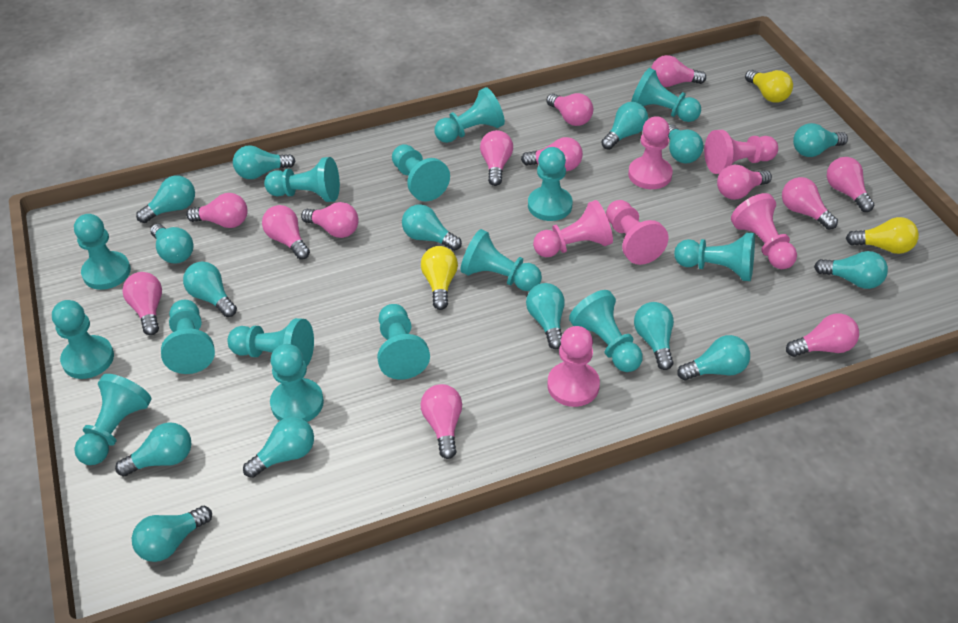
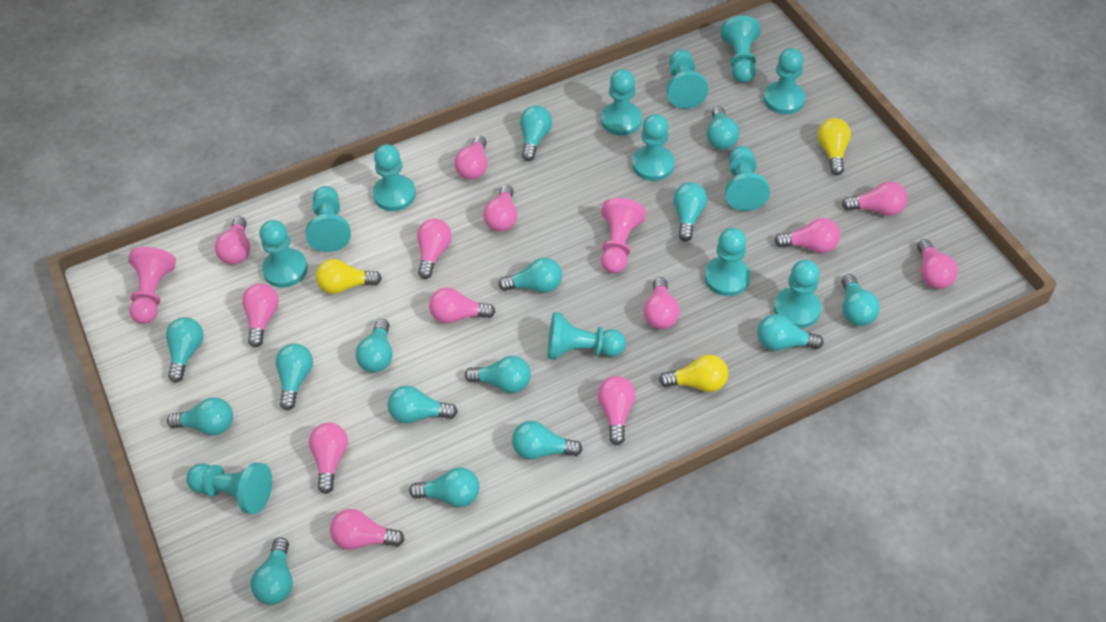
pink pawn: [533,200,613,257] [547,326,600,407] [606,200,669,265] [628,116,673,189] [704,130,778,174] [731,193,797,269] = 6 -> [128,247,176,324] [601,198,646,273] = 2
turquoise pawn: [52,300,114,379] [74,214,131,290] [74,374,152,465] [161,300,215,374] [227,318,314,367] [264,157,340,202] [270,344,324,422] [377,304,430,380] [392,144,450,201] [434,87,505,143] [460,229,542,291] [528,147,573,221] [569,290,643,372] [631,68,701,122] [674,233,755,281] = 15 -> [186,462,272,514] [259,220,308,288] [306,186,351,252] [373,144,416,211] [547,312,626,360] [601,69,642,136] [632,114,675,181] [667,49,708,109] [704,228,750,296] [720,16,761,83] [725,146,770,211] [764,48,805,114] [774,260,821,328] = 13

